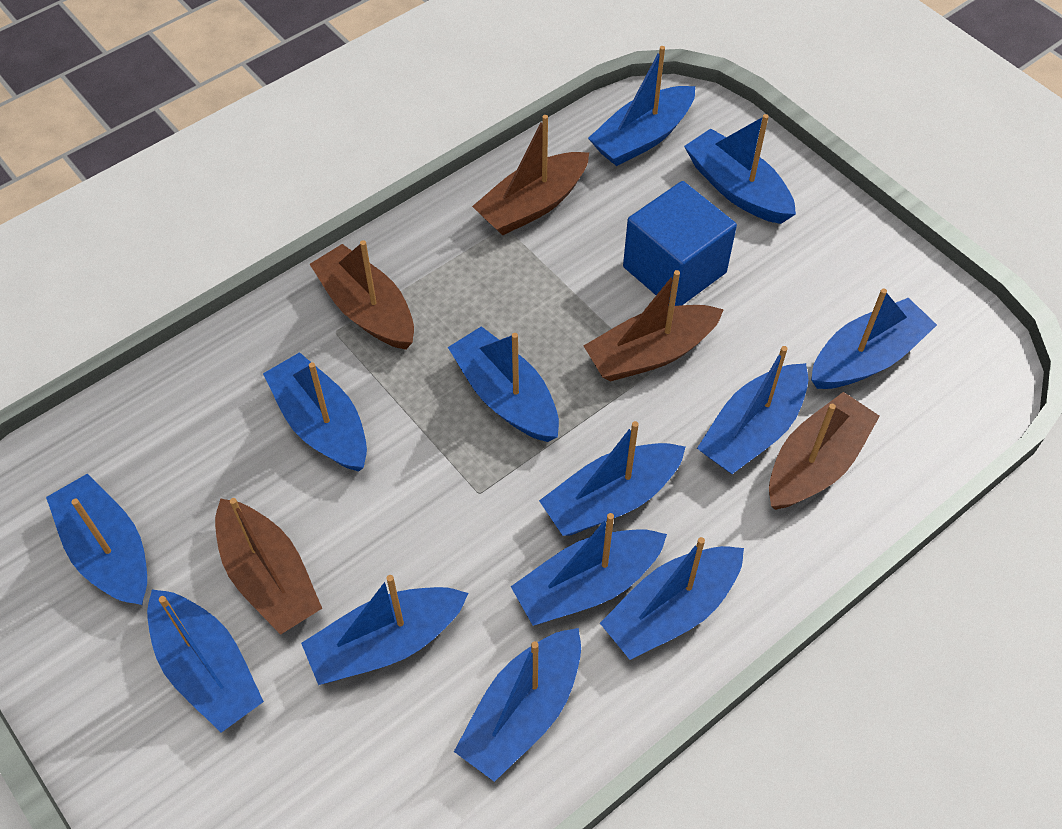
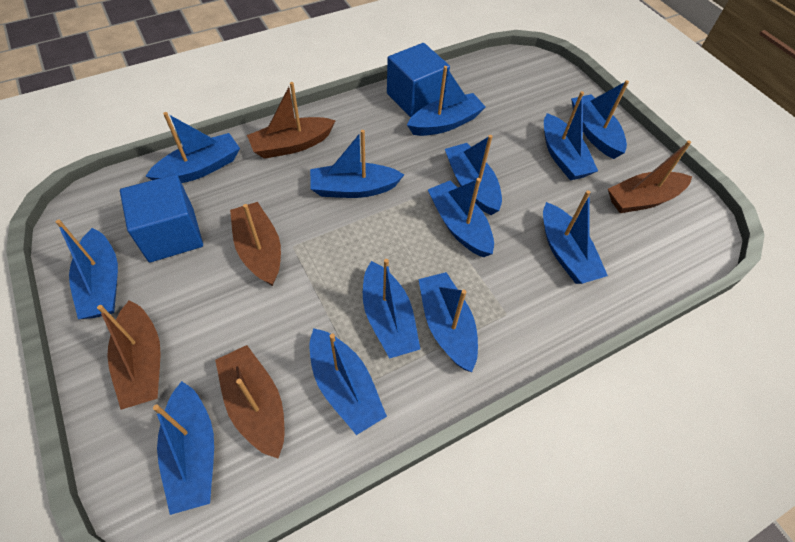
blue cube: [623,181,737,306] = 1 -> [120,174,203,262] [387,43,450,117] = 2

